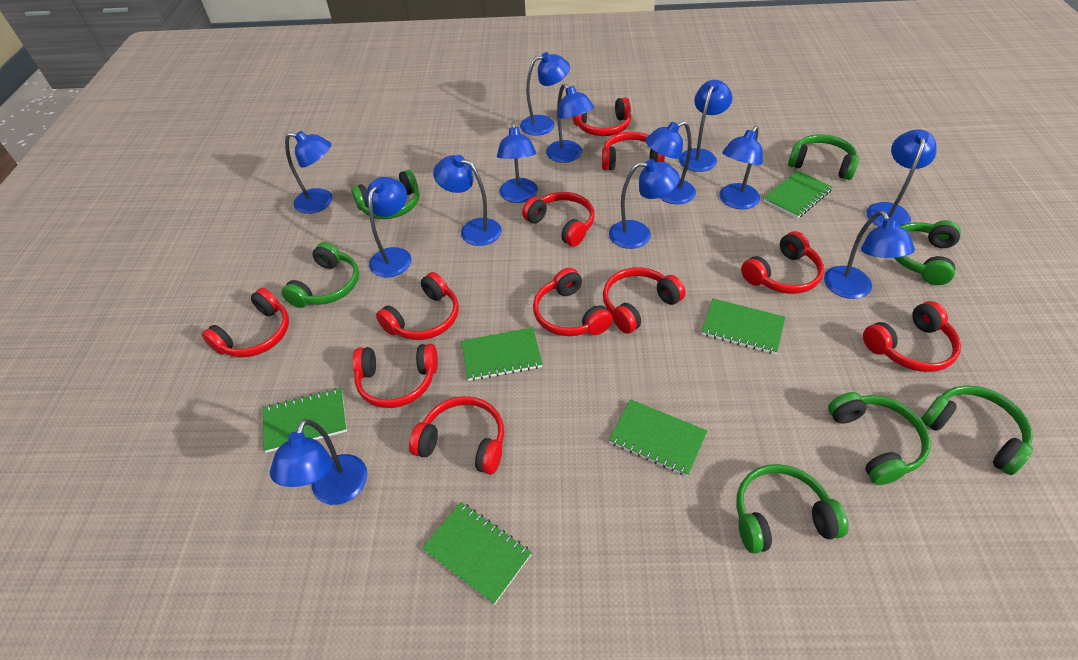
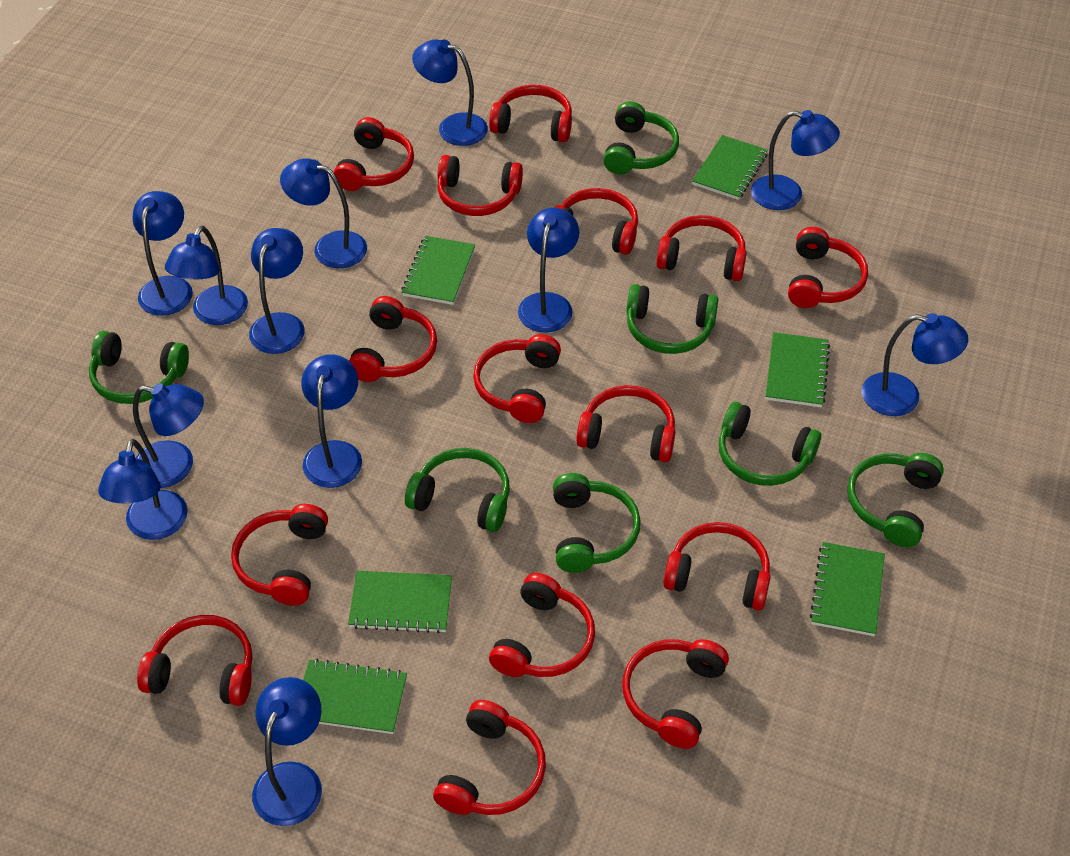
blue lamp: [270,419,367,505] [285,131,332,214] [366,177,412,278] [433,155,502,246] [497,122,538,203] [520,52,570,136] [546,83,594,163] [609,159,680,249] [645,121,696,204] [679,80,732,172] [719,126,763,209] [824,211,915,299] [866,129,937,227] = 13 -> [98,439,188,540] [132,191,193,316] [133,384,204,488] [165,226,248,325] [249,228,305,354] [252,677,322,826] [280,158,367,268] [301,354,362,488] [412,39,488,146] [518,208,579,333] [751,110,840,210] [862,313,968,416] = 12
red headphones: [202,288,289,357] [353,344,438,408] [376,272,459,340] [409,396,504,475] [522,192,595,247] [533,268,613,336] [572,97,631,136] [602,132,665,170] [603,267,685,334] [741,231,824,294] [863,301,961,372] = 11 -> [137,615,253,706] [231,504,328,606] [333,117,414,191] [349,296,437,382] [433,700,546,815] [437,155,523,216] [473,334,561,423] [489,85,572,142] [489,573,595,677] [555,188,638,255] [576,385,675,462] [622,639,729,749] [657,215,747,281] [663,522,771,610] [788,227,868,308] = 15

